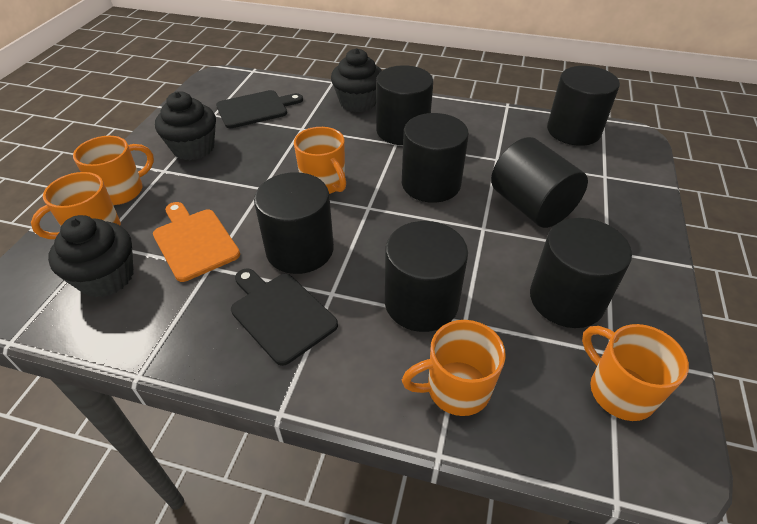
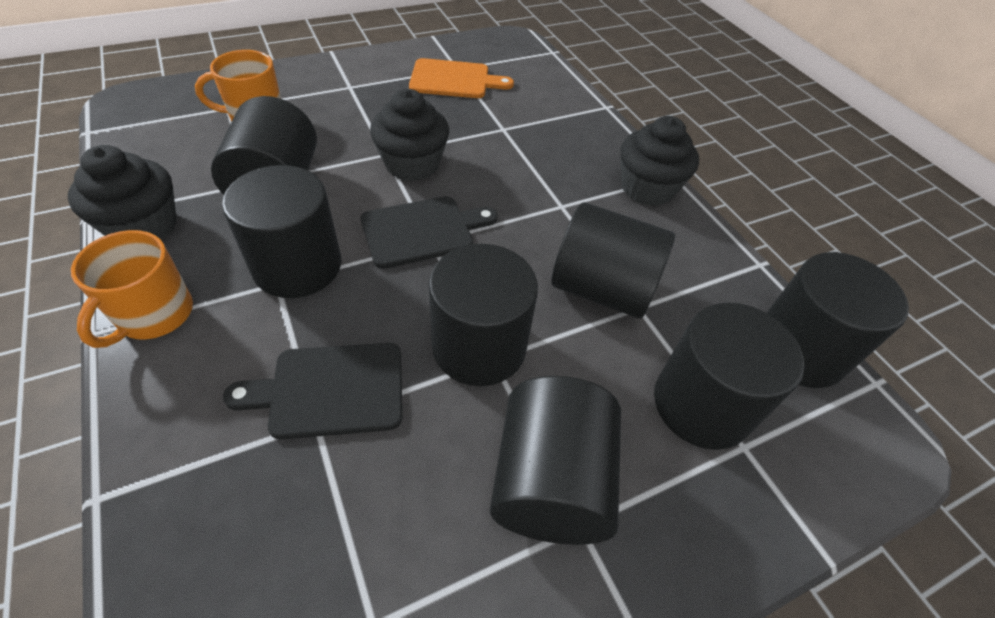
orange mug: [31,172,121,239] [73,136,154,205] [294,127,346,194] [402,320,506,416] [582,324,689,421] = 5 -> [71,230,193,348] [195,50,281,122] = 2

